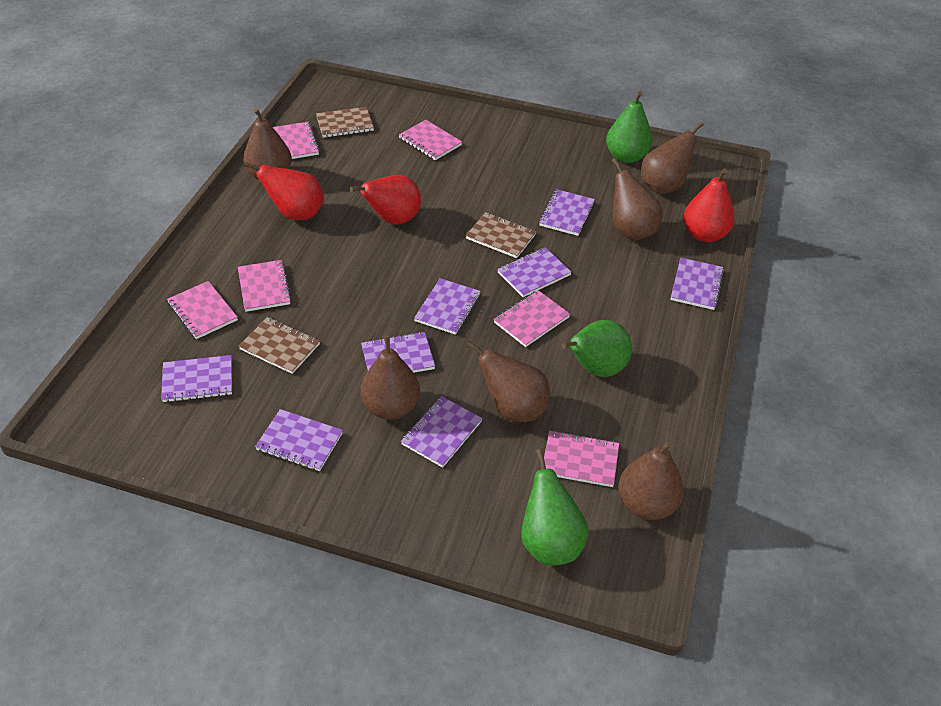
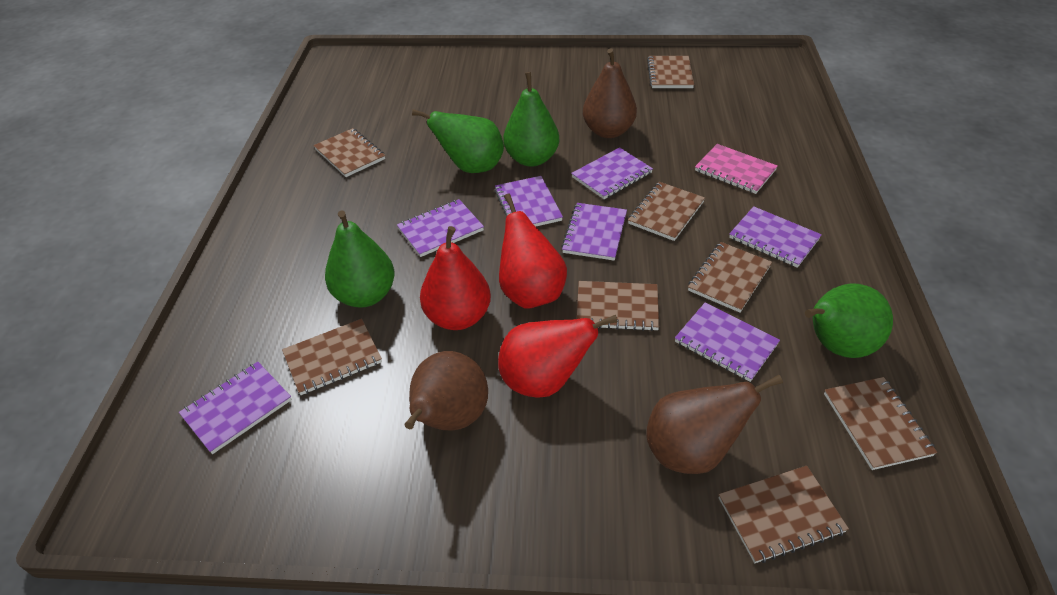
brown notebook: [238,317,320,374] [316,107,374,138] [465,212,536,258] = 3 -> [282,319,382,395] [313,128,385,177] [576,281,659,331] [628,182,705,241] [647,56,694,88] [688,242,772,312] [719,466,849,563] [824,377,937,470] = 8
brown pear: [243,108,292,181] [360,335,420,420] [466,341,550,422] [612,158,663,241] [618,441,684,520] [641,122,704,194] = 6 -> [405,351,488,430] [583,48,637,138] [646,375,783,474] = 3
green pear: [521,449,589,565] [561,320,632,377] [606,91,653,163] = 3 -> [325,210,395,308] [412,109,504,173] [503,72,559,167] [805,283,893,358] = 4
pink notebook: [167,281,238,339] [238,260,292,312] [273,122,320,159] [399,120,462,160] [494,290,570,347] [544,430,619,487] = 6 -> [695,144,777,194] = 1
purple notebook: [161,355,232,403] [255,409,343,471] [361,332,435,373] [401,396,483,468] [414,278,481,335] [497,247,571,297] [539,189,595,236] [671,258,724,310] = 8 -> [179,362,292,454] [397,199,484,257] [495,176,563,227] [561,203,627,261] [571,147,653,199] [675,303,780,382] [729,206,822,268] = 7

